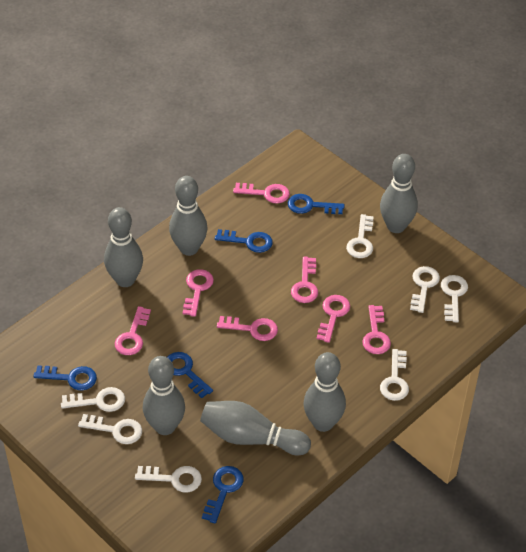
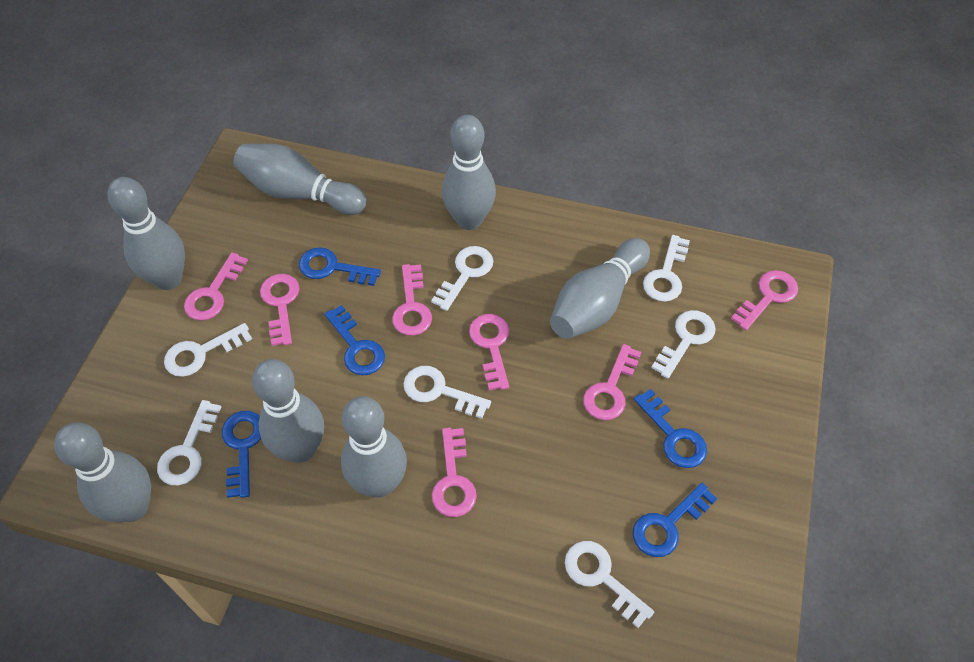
grey bowling pin: [104,207,143,287] [143,356,185,435] [169,176,207,256] [200,401,311,455] [303,352,346,432] [380,154,418,233] = 6 -> [54,423,151,522] [108,177,185,290] [233,144,367,215] [252,359,324,463] [341,396,407,497] [442,115,496,230] [550,238,650,339] = 7

